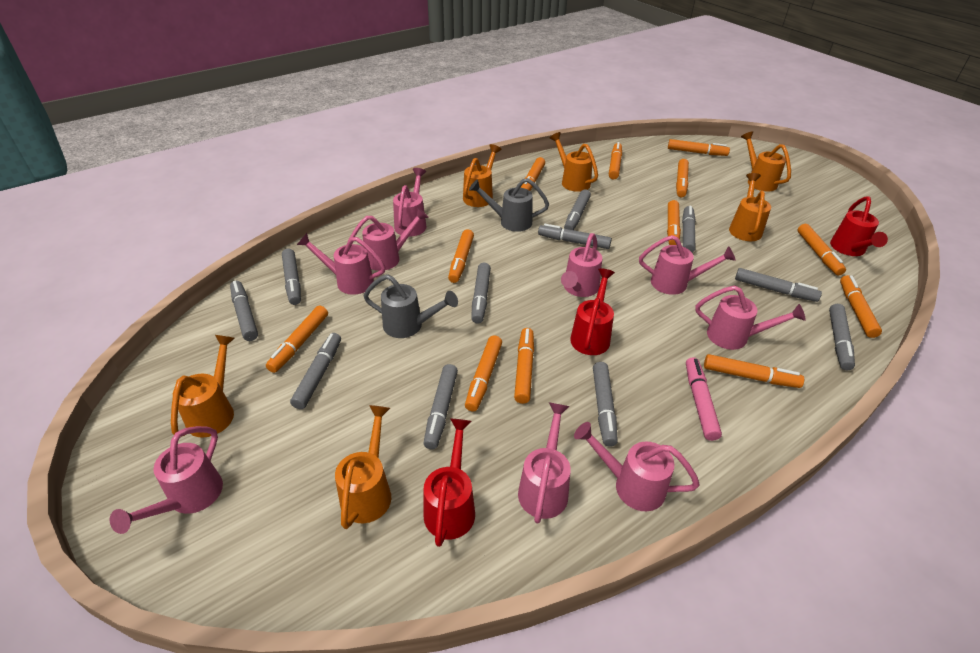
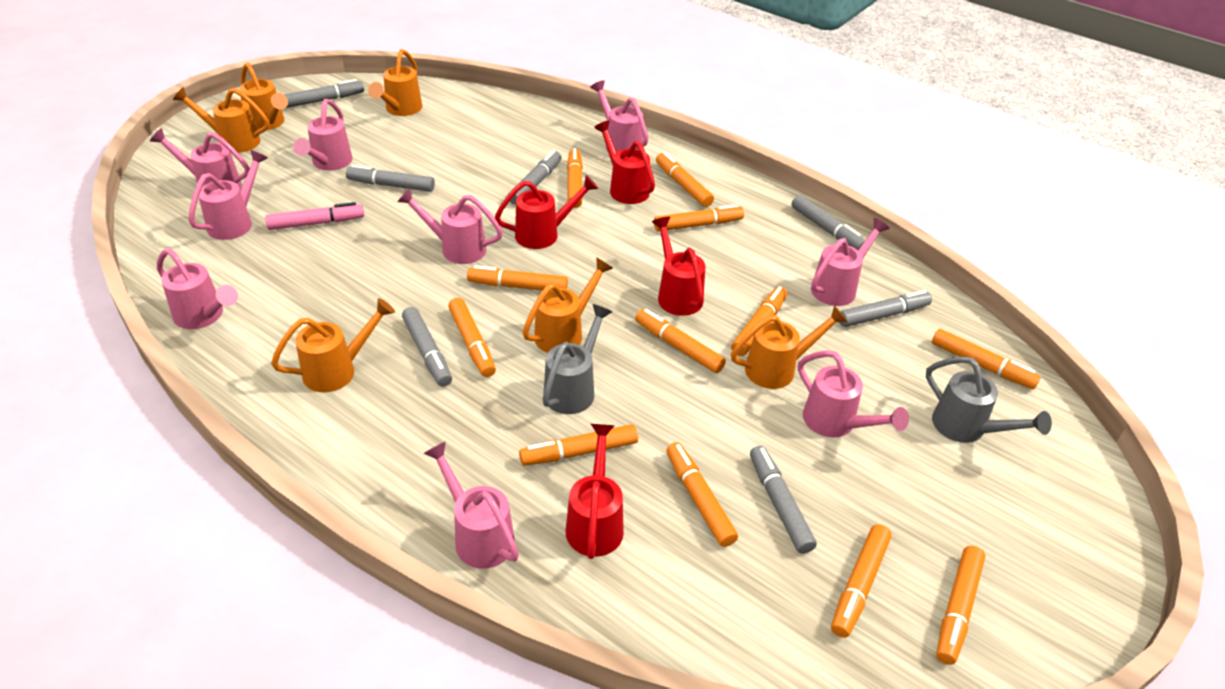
grey marker: [230,281,258,341] [282,249,301,305] [290,333,341,409] [423,364,458,449] [471,262,491,324] [538,224,612,249] [564,189,591,230] [593,362,618,447] [682,206,696,253] [735,268,822,302] [829,304,855,370] = 11 -> [284,79,364,108] [346,165,435,192] [402,307,452,387] [508,150,562,205] [750,446,817,554] [791,195,865,250] [839,290,932,327] = 7
red watering can: [424,419,475,547] [570,268,615,355] [830,196,888,256] = 3 -> [495,175,598,249] [566,424,624,559] [594,121,655,204] [652,217,705,316] = 4

